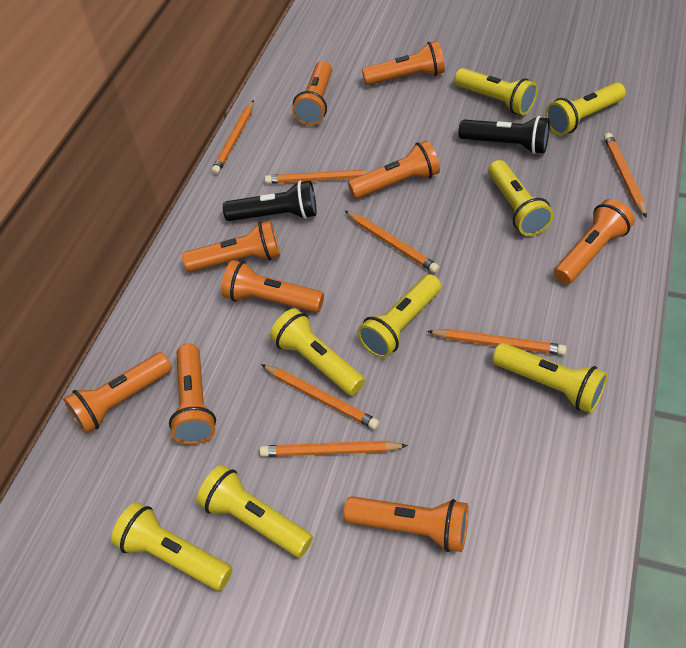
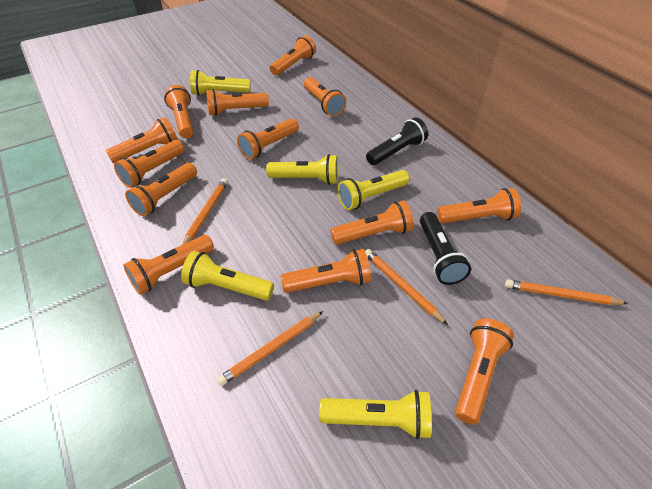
orange flashlight: [63,352,172,434] [169,344,216,445] [182,220,280,272] [221,260,324,312] [292,61,332,126] [344,496,468,552] [348,140,440,199] [362,41,445,85] [554,199,635,284] = 9 -> [106,117,178,163] [114,140,184,188] [123,235,214,295] [125,163,197,216] [164,85,193,138] [206,89,269,116] [237,118,299,160] [270,35,316,76] [280,249,371,293] [304,77,346,116] [330,200,413,245] [437,188,521,223] [455,318,514,425] = 13
orange pencil: [211,100,254,174] [260,441,408,457] [261,364,380,430] [265,170,371,184] [345,211,439,273] [427,329,567,355] [604,133,647,218] = 7 -> [182,178,228,245] [217,311,324,386] [365,249,448,325] [505,279,628,305] = 4
yellow flashlight: [111,502,233,590] [196,465,313,557] [270,308,365,396] [357,274,441,358] [454,68,537,115] [488,160,553,236] [493,343,608,413] [545,83,626,135] = 8 -> [181,251,274,301] [190,70,250,96] [266,154,339,185] [319,390,432,439] [337,170,409,210] = 5

